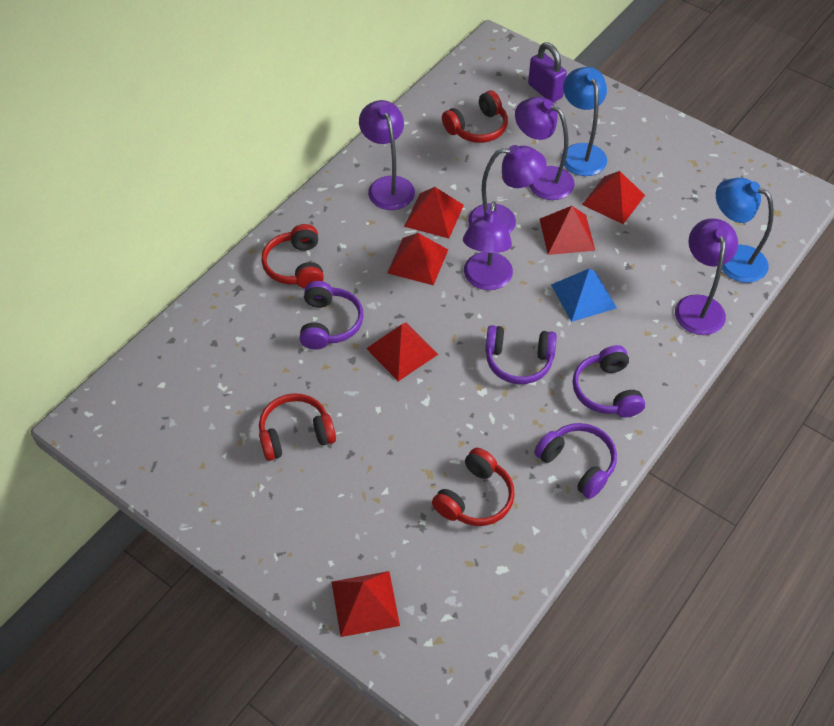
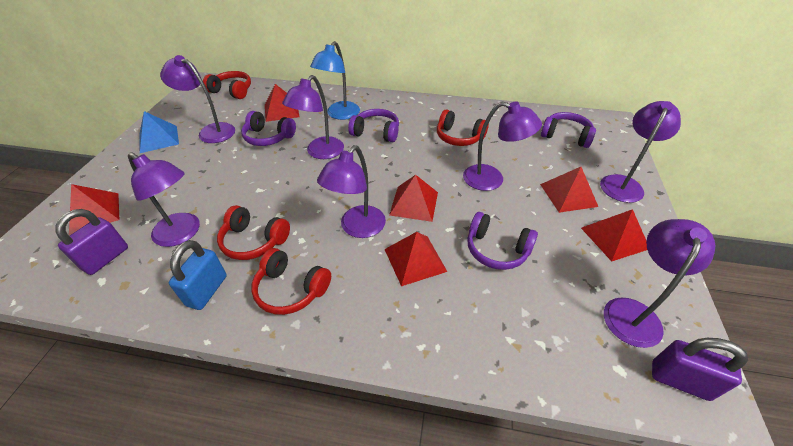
blue lamp: [561,67,607,176] [716,178,774,283] = 2 -> [310,41,360,120] = 1
blue padlock: none = 0 -> [169,240,227,310] = 1
purple lamp: [359,100,415,210] [463,202,513,290] [468,145,546,234] [515,97,575,200] [675,218,738,335] = 5 -> [128,152,200,247] [160,55,235,143] [282,75,344,159] [317,145,386,238] [463,101,542,191] [600,101,681,203] [604,219,715,348] = 7
purple padlock: [528,43,567,103] = 1 -> [55,209,128,275] [652,338,748,401] = 2

